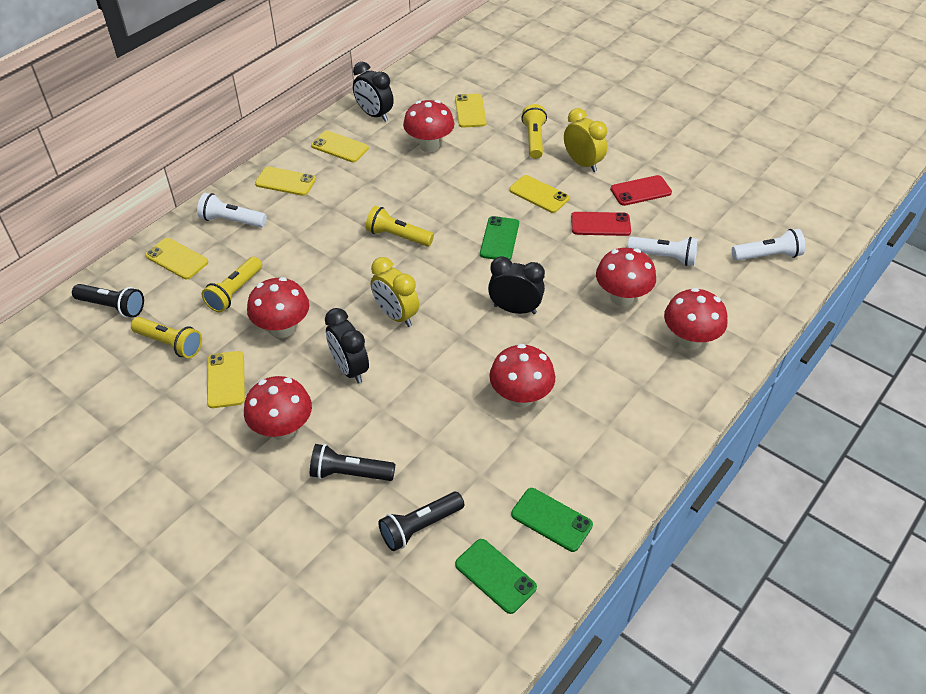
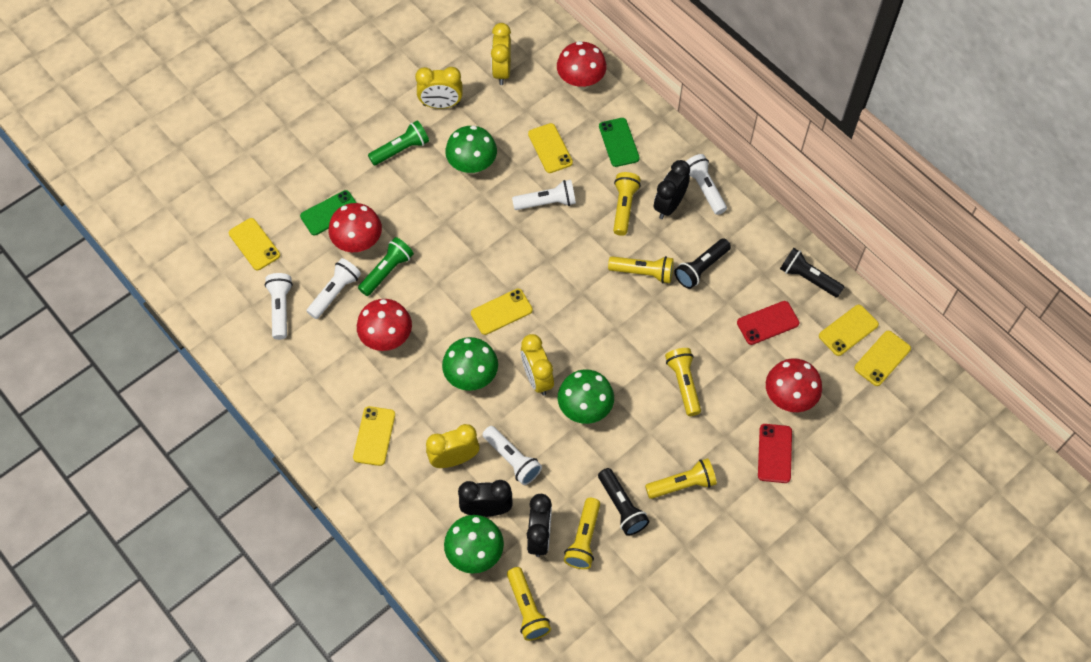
green flashlight: none = 0 -> [358,237,414,296] [368,120,429,165] = 2
green mushroom: none = 0 -> [442,337,498,391] [444,515,504,574] [445,126,497,175] [558,369,614,424] = 4
green phone: [455,539,537,614] [480,216,519,260] [511,488,593,552] = 3 -> [300,190,357,235] [599,118,640,167] = 2
red mushroom: [244,376,312,440] [247,277,309,338] [403,100,454,152] [489,344,555,408] [596,248,656,306] [664,288,728,349] = 6 -> [329,203,382,252] [357,299,412,351] [557,41,607,90] [766,358,822,412] = 4
white flashlight: [197,193,267,228] [627,236,698,266] [732,229,805,261] = 3 -> [265,273,293,340] [307,258,361,319] [482,426,542,485] [512,180,576,210] [686,154,727,215] = 5
yellow clock: [371,257,419,327] [564,108,607,172] = 2 -> [415,67,463,109] [426,424,480,468] [491,23,511,85] [521,334,554,396] = 4
yellow flashlight: [131,317,202,358] [202,257,262,312] [366,206,434,247] [521,104,547,159] = 4 -> [507,567,551,641] [564,498,600,569] [608,256,674,284] [613,172,641,236] [645,458,717,499] [665,348,701,416] = 6

